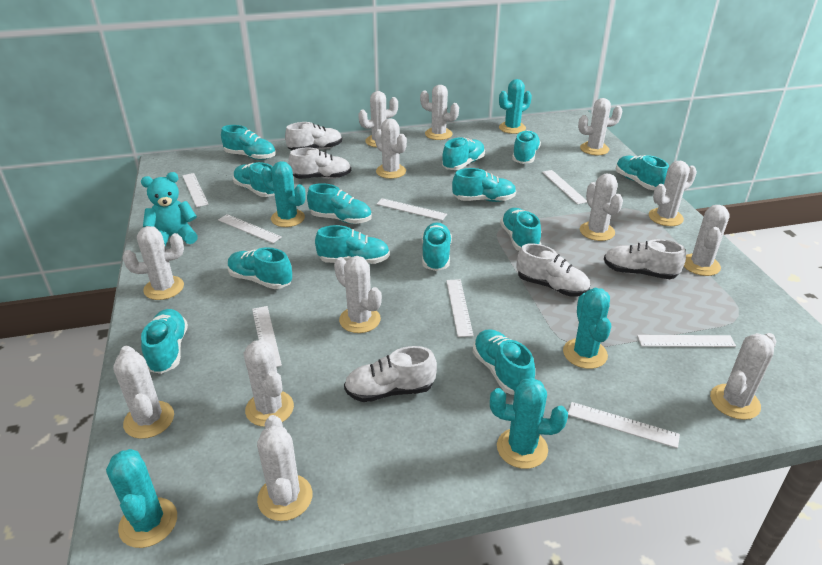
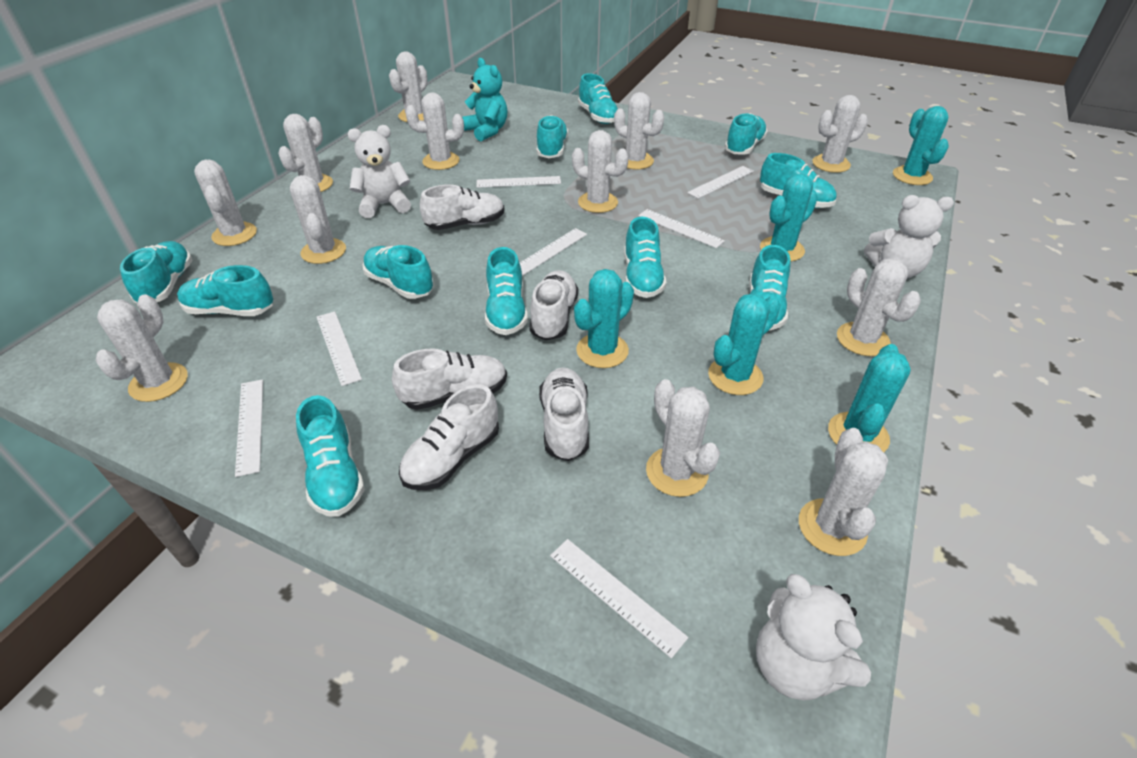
turquoise shoe: [141,309,188,374] [221,125,276,160] [227,247,292,289] [233,162,275,197] [307,183,372,224] [315,225,390,264] [422,223,452,271] [442,138,485,170] [452,168,516,202] [473,329,535,395] [500,208,541,251] [512,130,541,164] [616,155,669,190] = 13 -> [120,241,193,303] [177,265,273,316] [296,395,365,517] [363,245,434,299] [485,247,528,335] [537,115,568,158] [578,73,618,124] [624,217,666,298] [725,113,768,155] [749,245,790,330] [760,153,837,208] = 11
white cactus: [113,346,174,439] [123,226,184,300] [244,340,294,427] [257,415,312,521] [334,256,382,333] [358,91,398,147] [375,118,407,179] [420,85,459,140] [578,98,623,155] [580,174,623,241] [649,161,697,226] [684,205,730,276] [710,333,776,420] = 13 -> [96,294,188,402] [194,160,257,246] [278,114,333,192] [290,175,346,264] [389,51,428,122] [405,92,464,170] [572,130,629,213] [614,92,664,169] [646,379,720,497] [799,428,888,556] [812,95,868,173] [837,258,921,356] = 12
white ruler: [182,173,209,207] [218,214,282,243] [252,306,282,367] [376,198,447,221] [446,279,474,337] [542,170,587,204] [568,402,680,448] [637,335,736,347] = 8 -> [235,379,263,477] [317,312,362,386] [477,176,561,188] [520,228,587,276] [550,539,688,658] [638,209,725,248] [687,166,754,199] = 7
white teddy bear: none = 0 -> [348,125,411,218] [756,574,871,701] [864,195,954,278] = 3

